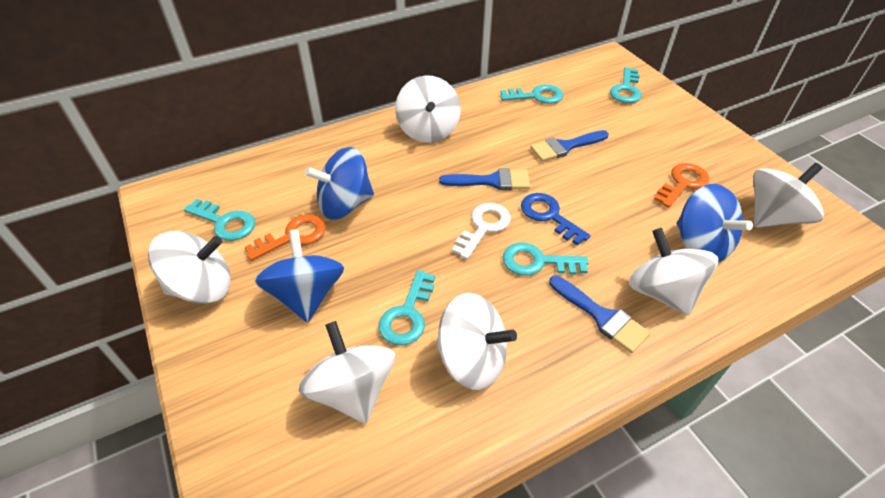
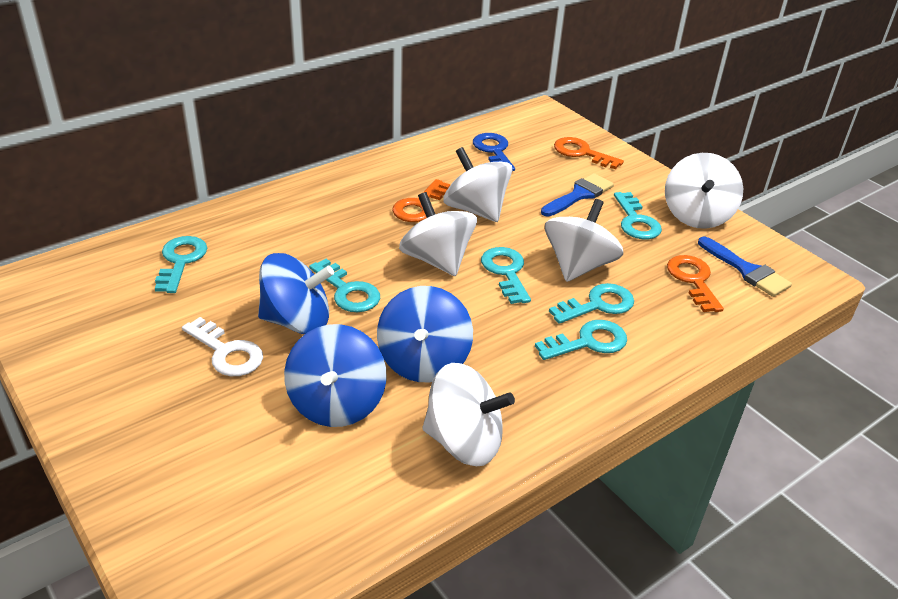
blue brush: [439,168,530,190] [530,130,609,162] [549,276,650,353] = 3 -> [541,173,614,217] [698,237,792,297] = 2
orange key: [245,214,326,261] [654,163,709,208] = 2 -> [392,179,450,222] [554,137,624,169] [667,255,724,312] = 3
turquoise key: [184,199,255,241] [378,270,435,345] [500,84,563,104] [502,242,589,276] [610,67,642,103] = 5 -> [155,236,207,293] [309,259,380,312] [481,247,531,304] [535,320,627,360] [549,283,634,324] [614,192,662,239] = 6
white spinning top: [148,231,231,304] [298,321,395,424] [395,75,461,143] [436,293,517,390] [629,228,718,316] [753,163,824,228] = 6 -> [399,192,477,276] [422,363,515,466] [443,147,512,222] [545,199,623,282] [665,153,743,229] = 5

